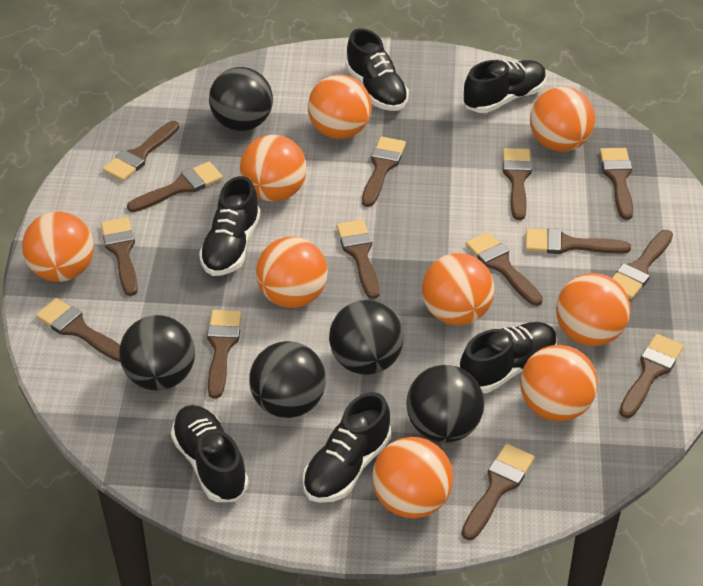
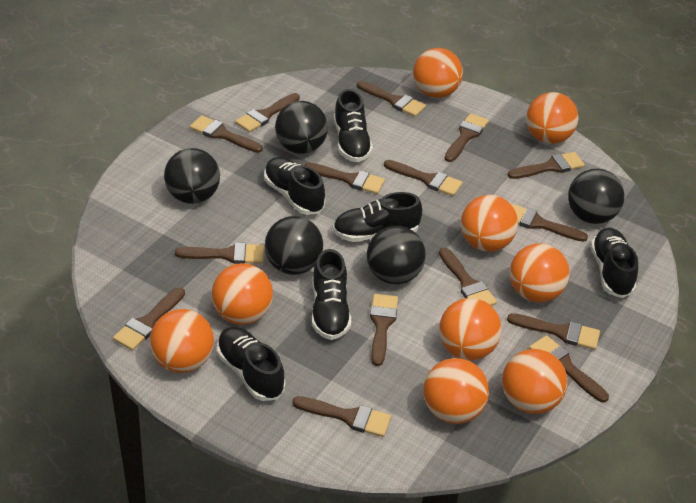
brown brush: [36,298,120,362] [101,217,138,296] [103,121,179,181] [127,162,223,212] [207,310,242,399] [337,220,380,299] [362,137,406,207] [462,444,535,540] [466,232,543,306] [503,148,532,220] [525,228,631,254] [600,148,633,220] [612,230,673,299] [619,334,684,418] = 14 -> [113,288,185,350] [175,243,264,264] [190,115,263,153] [235,93,300,132] [292,396,391,437] [304,163,385,194] [357,81,426,117] [370,294,398,366] [384,160,462,196] [439,248,497,306] [445,113,489,162] [507,152,585,179] [507,313,600,350] [511,204,588,242] [529,335,609,402] = 15

